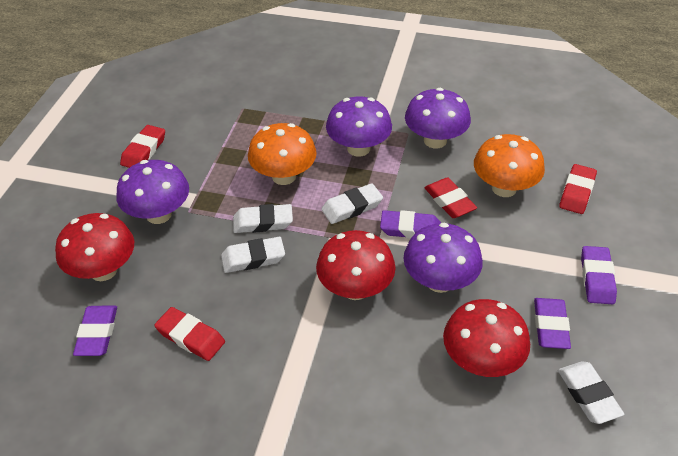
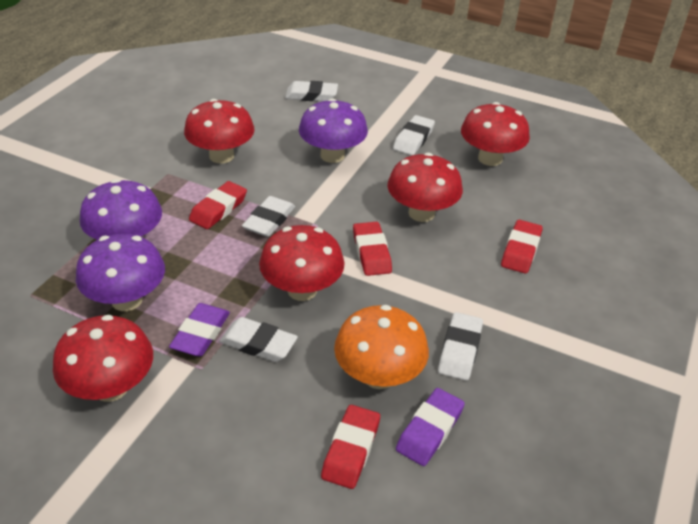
orange mushroom: [248,123,317,185] [474,134,545,197] = 2 -> [334,305,429,389] = 1
purple eraser: [73,306,117,356] [380,210,441,239] [534,298,571,349] [581,246,617,304] = 4 -> [169,303,230,356] [396,388,465,466] = 2
purple mushroom: [116,160,189,224] [326,96,392,157] [403,223,483,293] [405,88,471,148] = 4 -> [76,234,165,311] [79,179,162,240] [299,98,368,163] = 3
red mushroom: [55,213,134,281] [316,230,396,300] [443,299,530,377] = 3 -> [53,315,153,402] [184,99,255,163] [259,225,344,301] [388,153,463,222] [461,102,530,166] = 5
white eraser: [221,237,285,273] [233,204,293,233] [321,183,383,224] [558,361,624,424] = 4 -> [219,317,298,362] [242,196,295,237] [285,81,338,101] [393,115,435,155] [438,312,483,381] = 5

